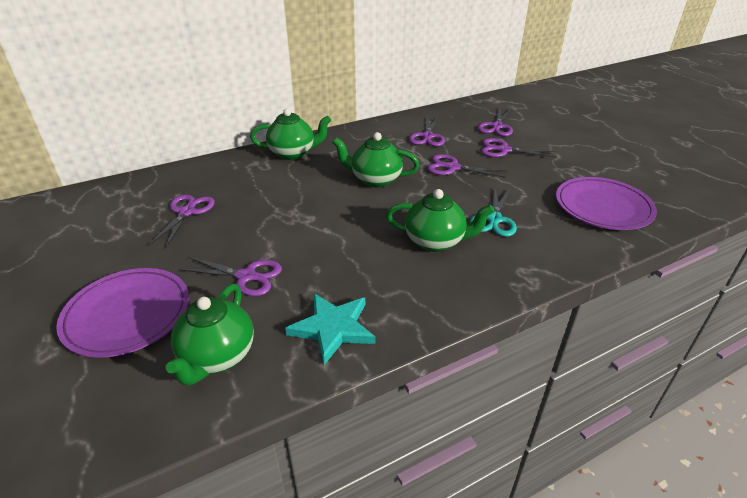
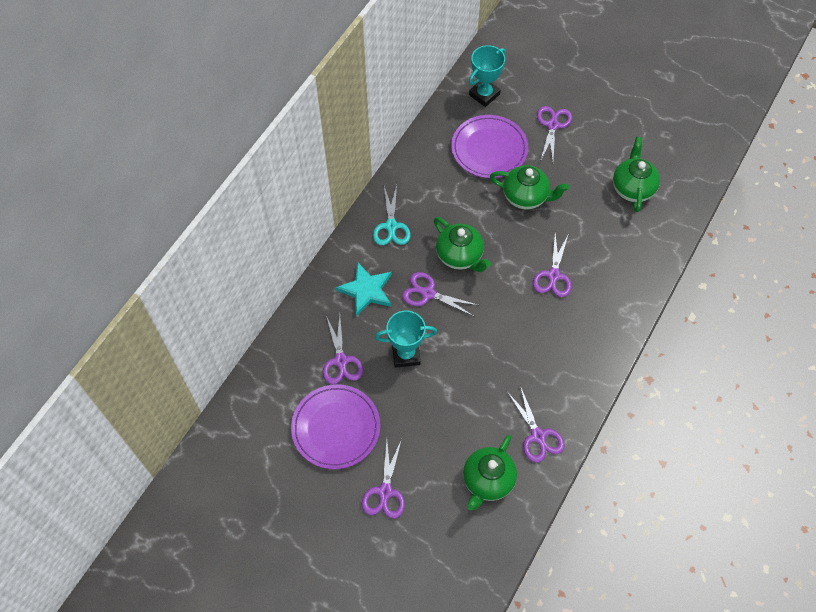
turquoise trophy: none = 0 -> [375,311,437,368] [469,45,506,107] = 2

